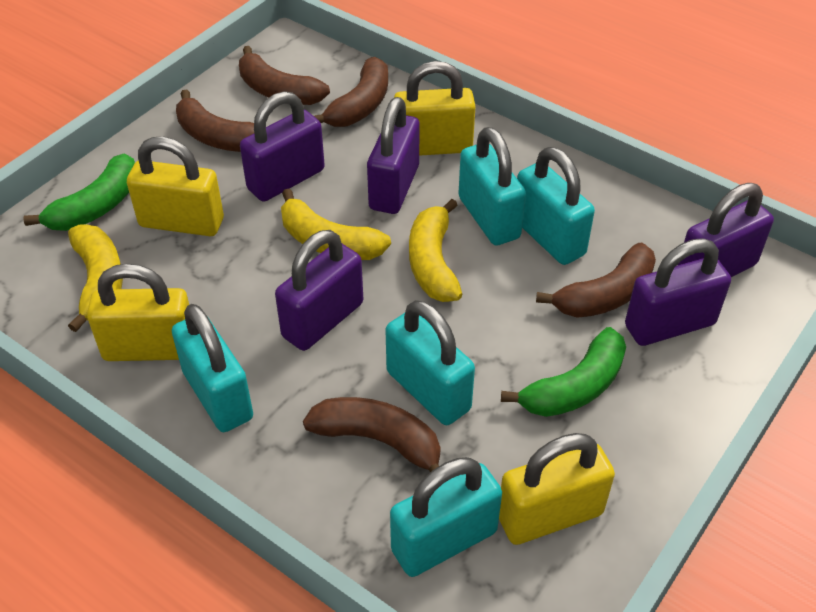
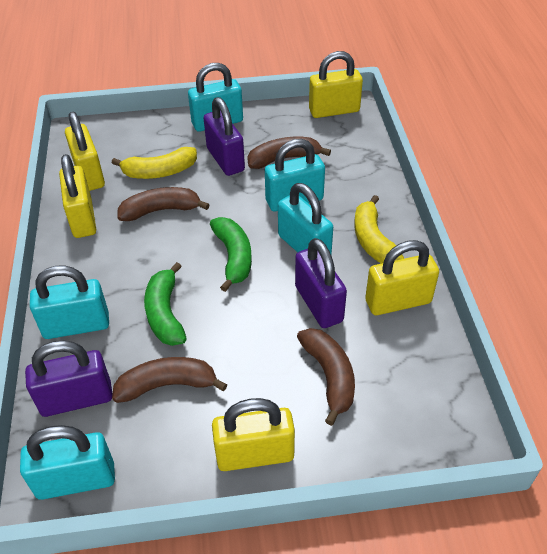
brown banana: [176,89,254,152] [239,46,330,105] [303,397,441,472] [314,57,388,127] [536,243,656,318] = 5 -> [112,357,228,403] [117,187,209,221] [247,137,331,169] [297,328,355,426] = 4
purple padlock: [240,91,325,202] [275,230,363,351] [367,97,420,214] [625,238,731,346] [677,183,774,277] = 5 -> [25,340,113,417] [204,97,245,176] [295,238,347,328] = 3
yellow banana: [68,224,123,332] [281,189,391,260] [409,199,462,302] = 3 -> [112,147,197,179] [354,195,404,264] = 2
yellow padlock: [87,263,189,361] [127,137,224,236] [394,61,476,156] [499,433,615,545] = 4 -> [59,154,96,238] [65,112,105,191] [212,398,295,471] [309,51,363,118] [365,240,439,315] = 5

